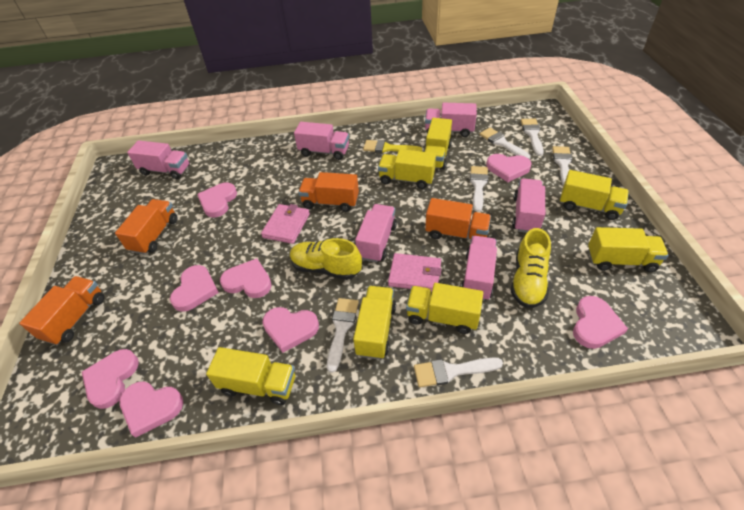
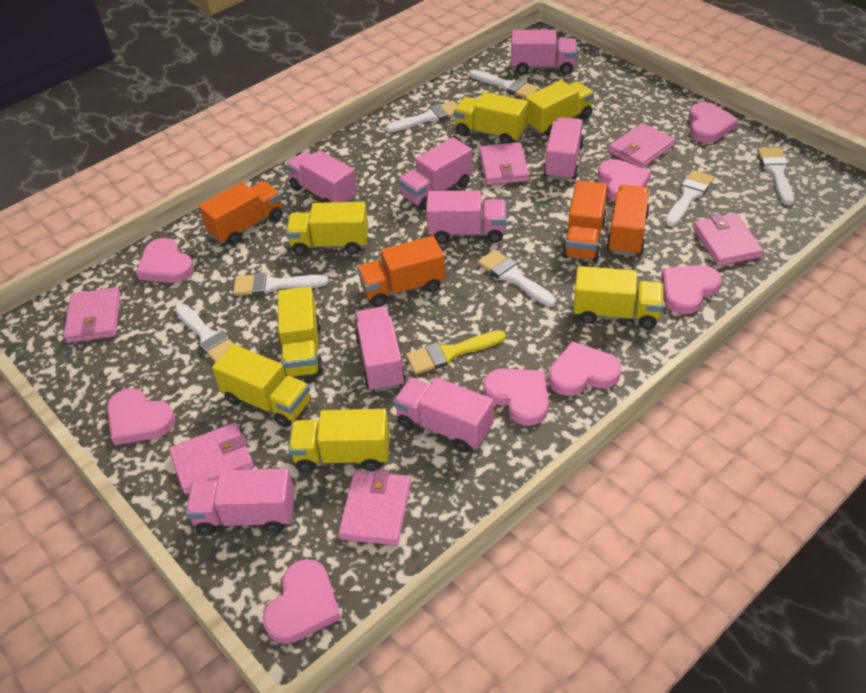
pink truck: [127,140,190,179] [294,122,349,160] [355,204,397,263] [425,103,477,137] [461,236,497,301] [512,178,545,233] = 6 -> [186,468,295,536] [286,150,358,203] [355,306,406,392] [393,377,494,453] [398,137,472,210] [426,190,506,243] [511,30,577,74] [543,117,584,181] = 8
pink wallet: [261,204,310,244] [388,253,442,292] = 2 -> [64,287,121,343] [169,423,254,494] [338,469,411,546] [479,142,529,185] [608,123,675,168] [693,213,763,266] = 6
white brush: [327,298,359,373] [414,358,503,387] [470,166,488,212] [479,128,531,159] [521,118,544,156] [552,146,572,186] = 6 -> [175,304,234,363] [233,273,329,296] [385,101,458,133] [469,69,539,98] [478,250,556,307] [665,170,714,227] [757,147,794,205] = 7
yellow shoe: [290,238,362,280] [511,228,551,308] = 2 -> none = 0

